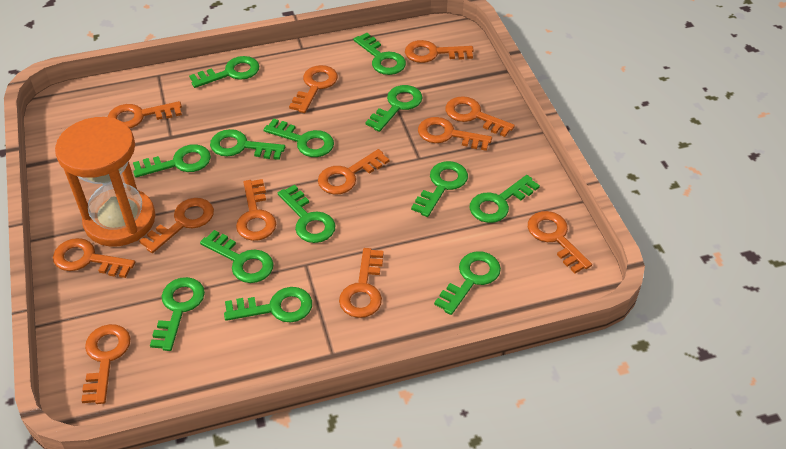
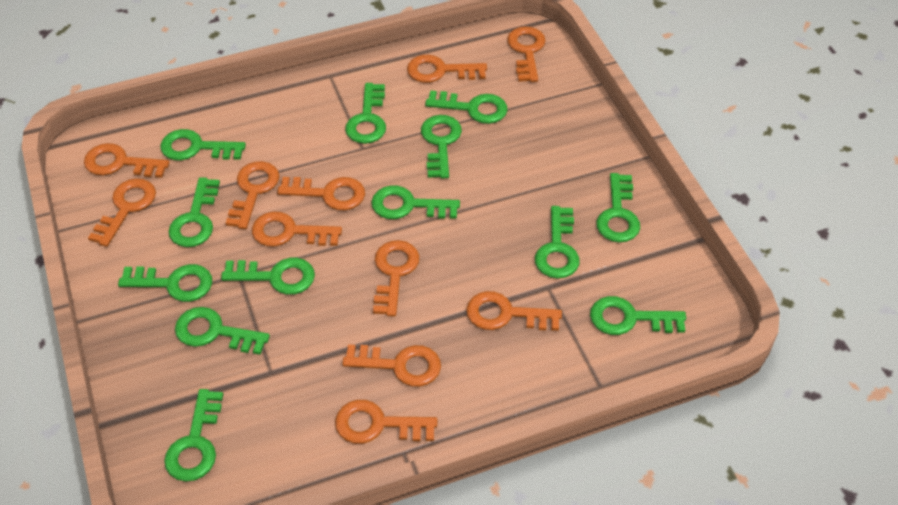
orange hourglass: [55,117,156,247] = 1 -> none = 0
orange key: [53,238,135,278] [81,324,130,404] [108,101,182,128] [139,198,214,253] [236,179,276,241] [289,65,338,113] [318,149,389,195] [339,248,384,318] [405,40,474,63] [418,117,492,151] [445,96,515,137] [528,211,592,273] = 12 -> [84,143,170,178] [88,178,156,247] [226,161,279,229] [252,212,342,247] [277,177,365,211] [335,400,437,444] [342,344,441,387] [373,240,420,317] [407,55,487,83] [466,291,562,331] [507,26,546,82] = 11

